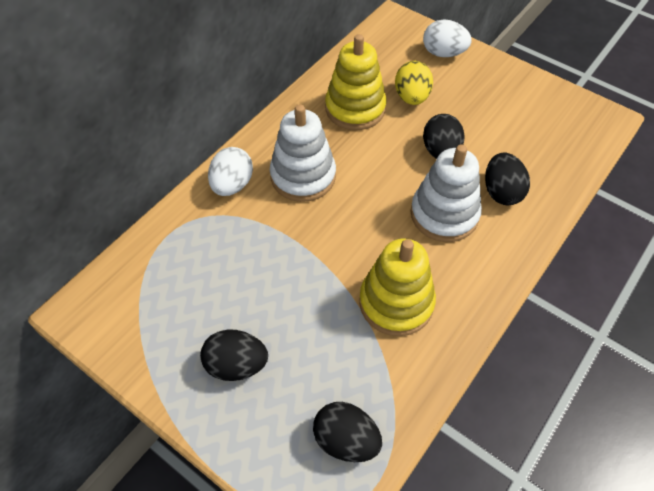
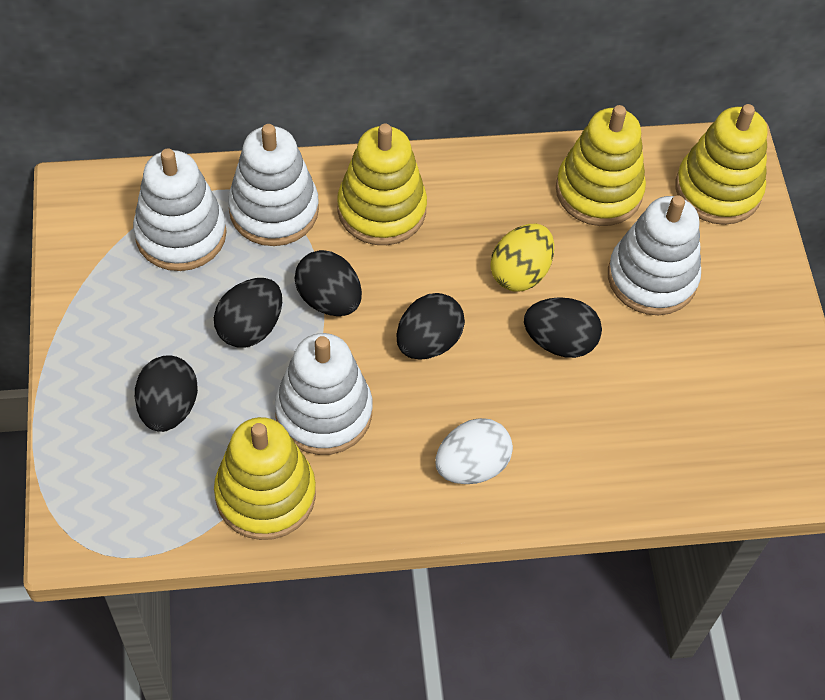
black egg: [200,330,268,381] [313,402,382,462] [423,114,465,159] [485,152,530,205] = 4 -> [135,355,198,432] [214,278,282,348] [295,250,362,316] [397,293,465,360] [524,297,602,358] = 5
white egg: [208,147,253,196] [423,19,472,57] = 2 -> [435,418,513,484] = 1
white stacking toy: [270,104,336,202] [410,144,482,242] = 2 -> [133,148,227,271] [228,124,319,246] [275,333,373,455] [608,196,701,315] = 4
yellow stacking toy: [325,34,386,130] [359,238,436,336] = 2 -> [214,417,316,540] [337,124,427,245] [556,105,646,226] [676,104,768,225] = 4

